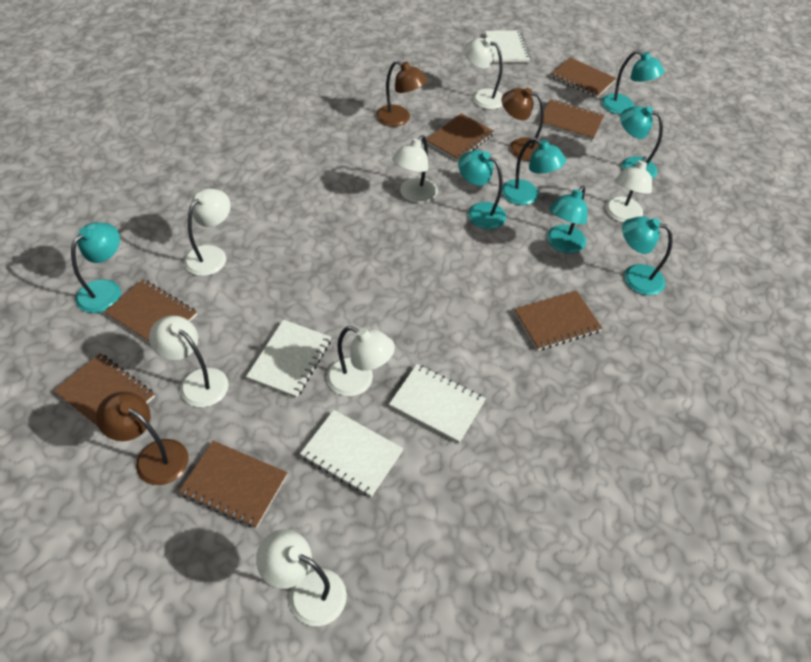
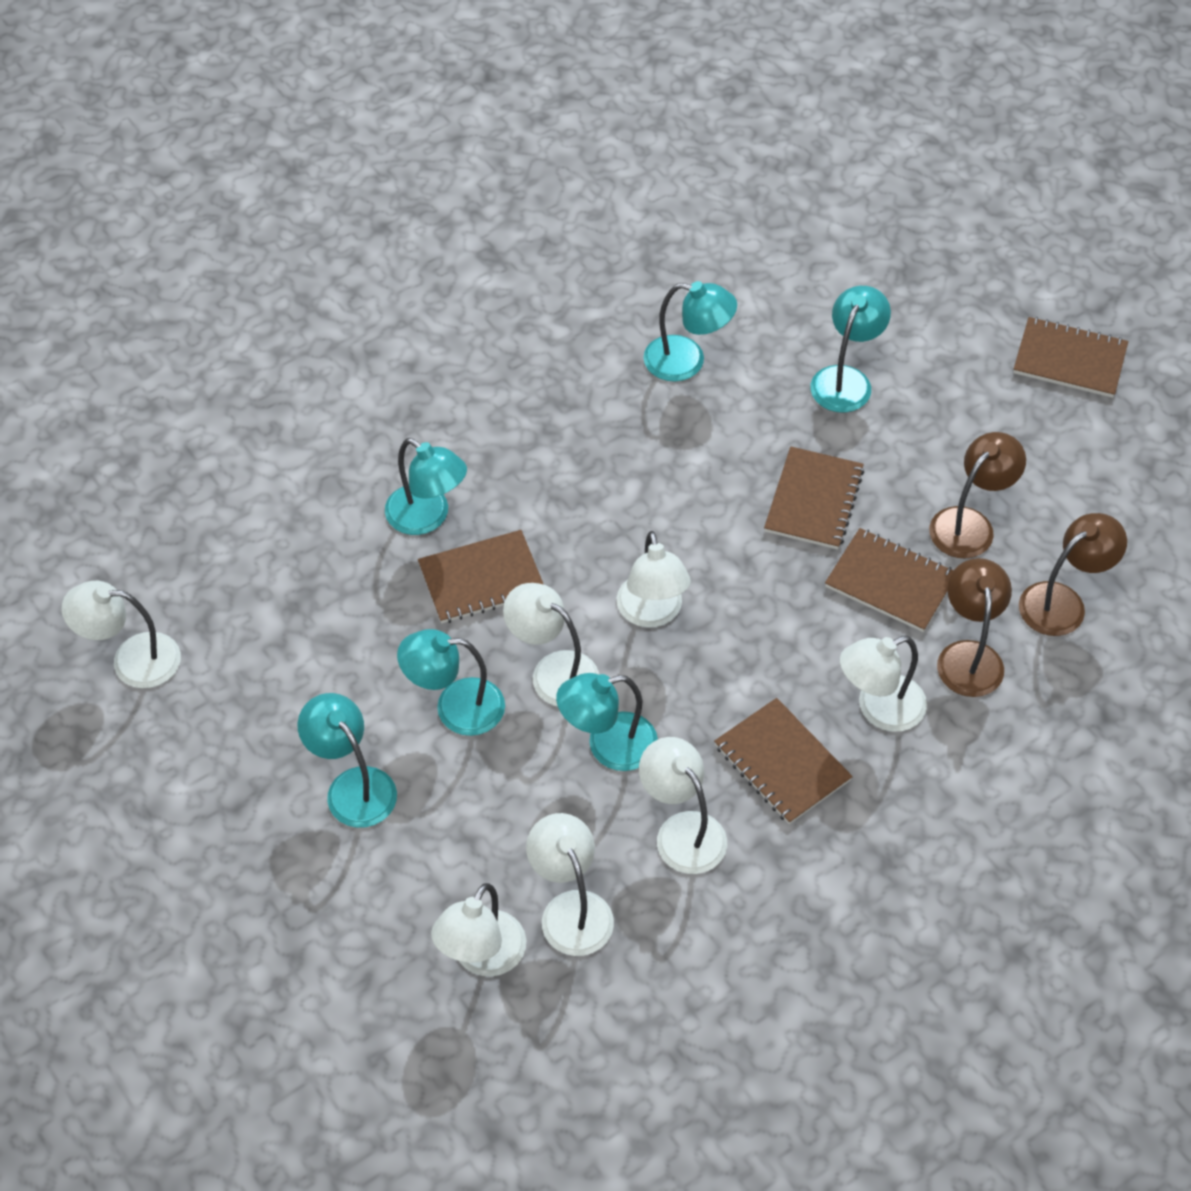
brown notebook: [54,353,155,428] [104,279,197,343] [179,441,288,528] [426,113,494,161] [514,291,603,351] [538,99,604,141] [551,58,616,98] = 7 -> [418,530,544,623] [714,698,853,824] [764,446,864,550] [825,528,954,632] [1013,317,1128,398] = 5
turquoise lamp: [71,222,121,313] [458,150,506,229] [502,138,566,205] [547,185,588,253] [601,50,664,114] [620,106,663,179] [622,216,673,295] = 7 -> [297,693,397,828] [385,438,467,535] [397,629,505,736] [556,673,658,771] [644,281,737,381] [810,286,891,413] = 6
white notebook: [246,320,331,398] [300,410,403,497] [389,364,486,443] [485,30,531,63] = 4 -> none = 0

